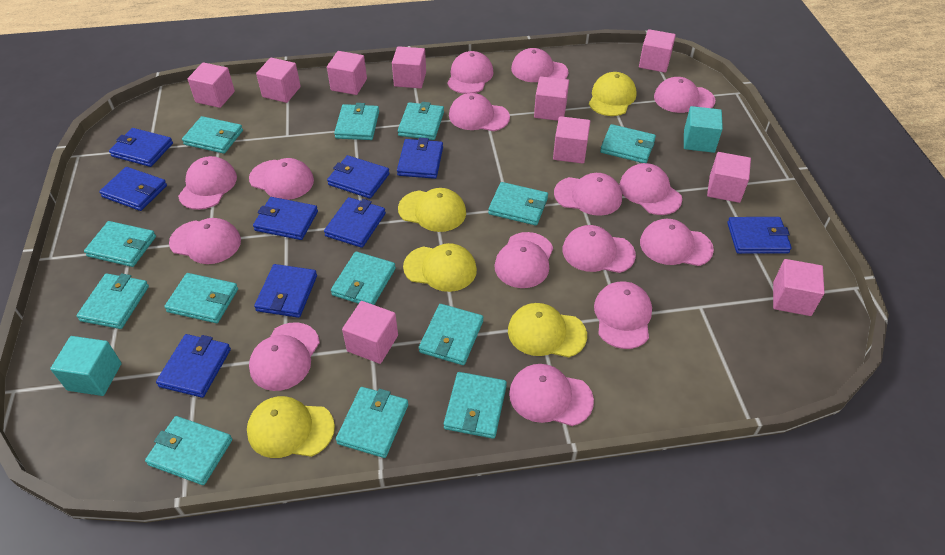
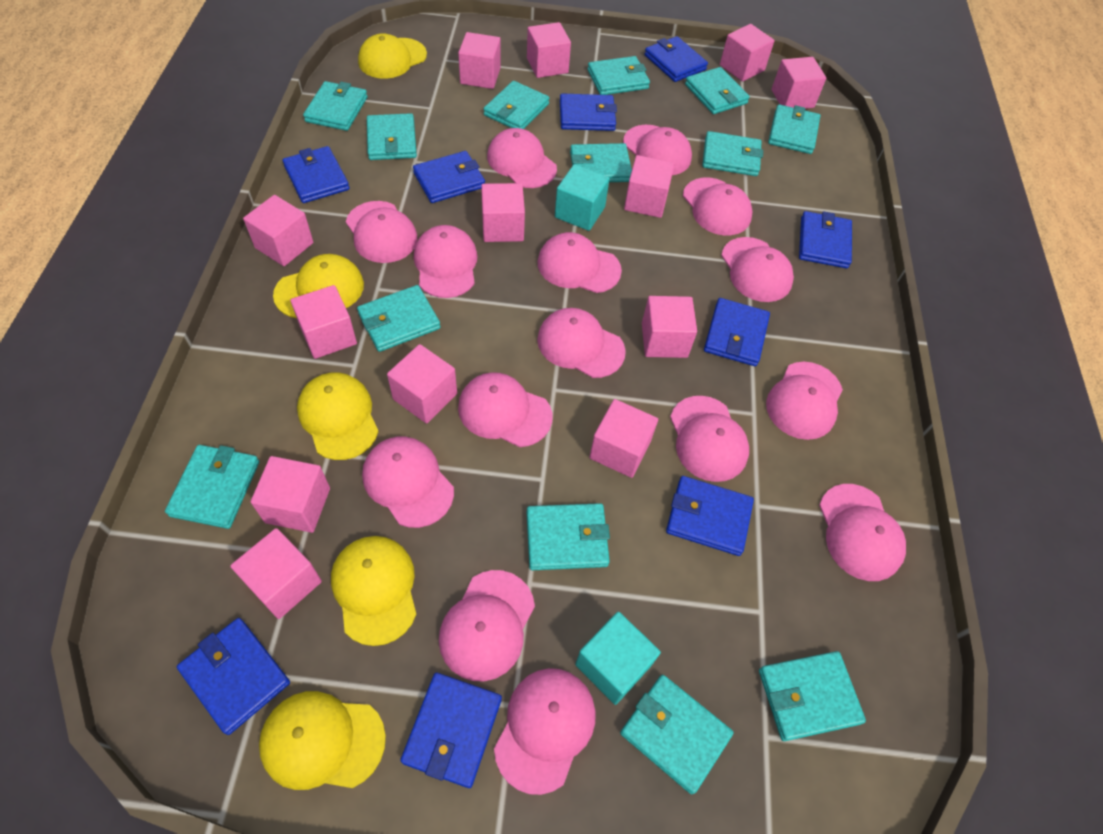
pink cube: [188,62,235,108] [256,58,301,103] [327,51,367,95] [342,301,398,364] [392,46,426,88] [534,76,569,121] [553,116,590,164] [639,29,676,73] [707,152,751,203] [773,259,824,316] = 10 -> [230,528,322,619] [243,195,313,266] [251,456,330,533] [290,285,357,359] [387,344,457,423] [458,32,501,89] [481,183,525,242] [527,22,571,78] [589,399,658,478] [624,155,674,218] [642,296,697,358] [720,24,775,82] [772,57,826,109] = 13

